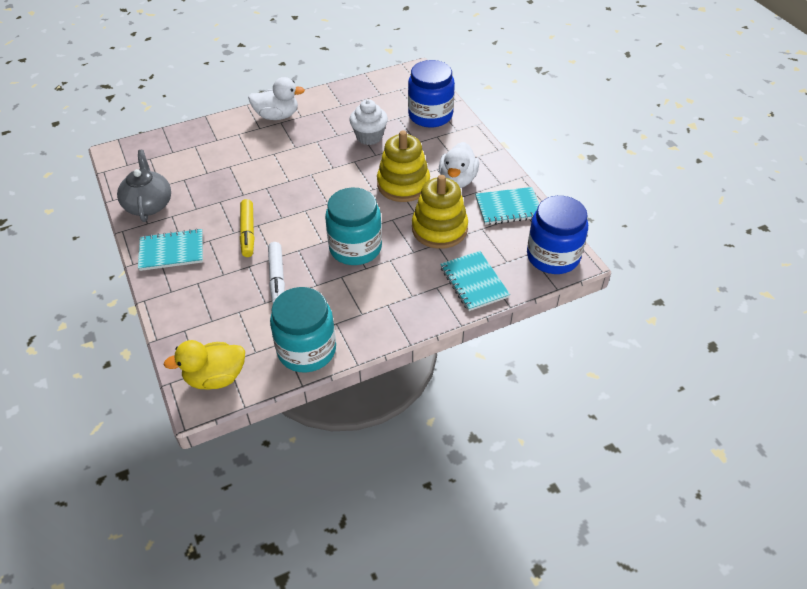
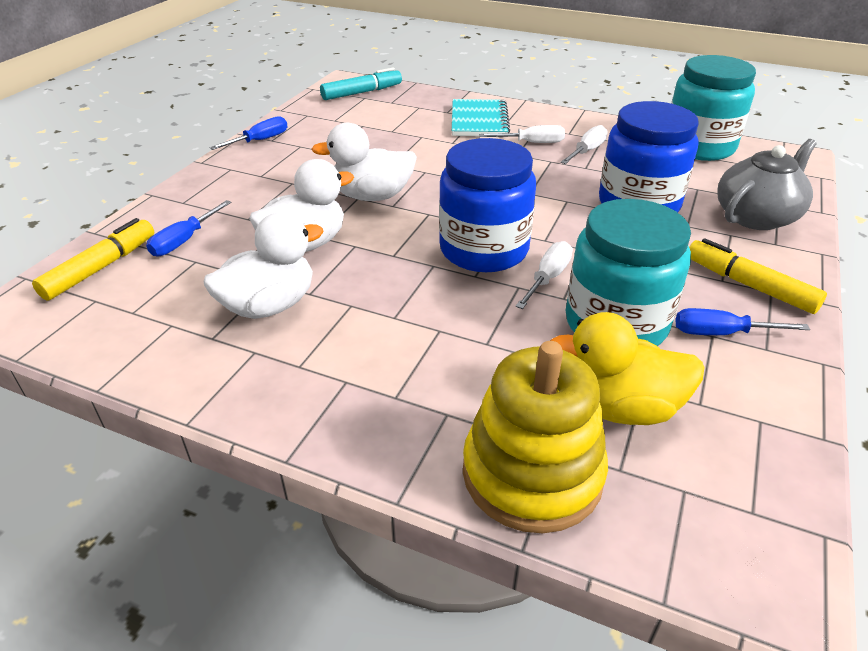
blue screwdriver: none = 0 -> [146,200,232,256] [210,116,288,150] [676,308,810,335] = 3
turquoise marker: none = 0 -> [320,67,402,100] = 1
turquoise notebook: [138,228,203,271] [440,251,510,311] [475,187,539,225] = 3 -> [452,99,510,136] = 1
white cupcake: [350,99,388,145] = 1 -> none = 0
white duck: [248,77,305,120] [439,142,479,188] = 2 -> [204,212,324,319] [249,159,354,252] [312,122,417,201] = 3
white marker: [268,242,285,303] = 1 -> none = 0
white screwdriver: none = 0 -> [479,125,565,143] [515,241,573,309] [560,125,608,164] = 3
yellow marker: [240,199,255,257] = 1 -> [32,218,154,301] [689,238,827,314] = 2
yellow stacking toy: [377,131,430,202] [412,175,468,249] = 2 -> [463,341,608,533] = 1

